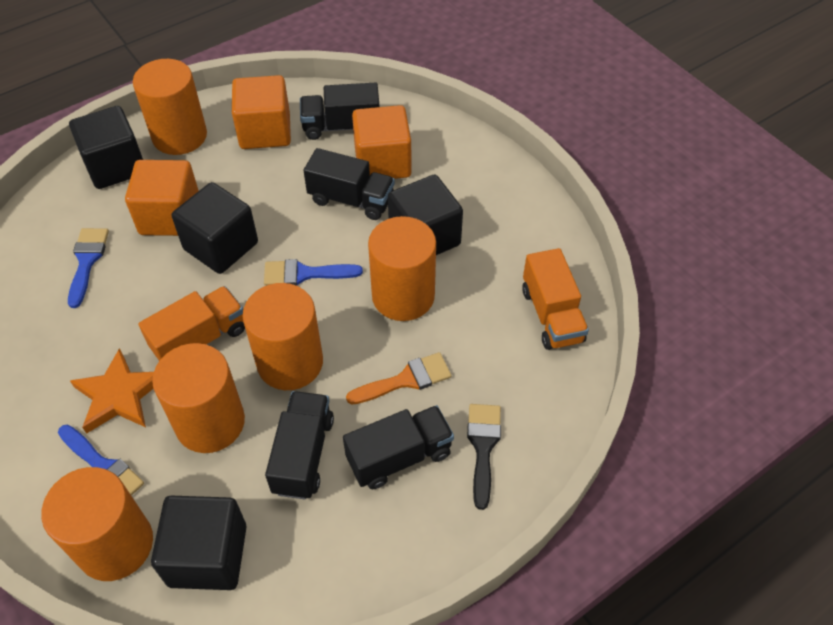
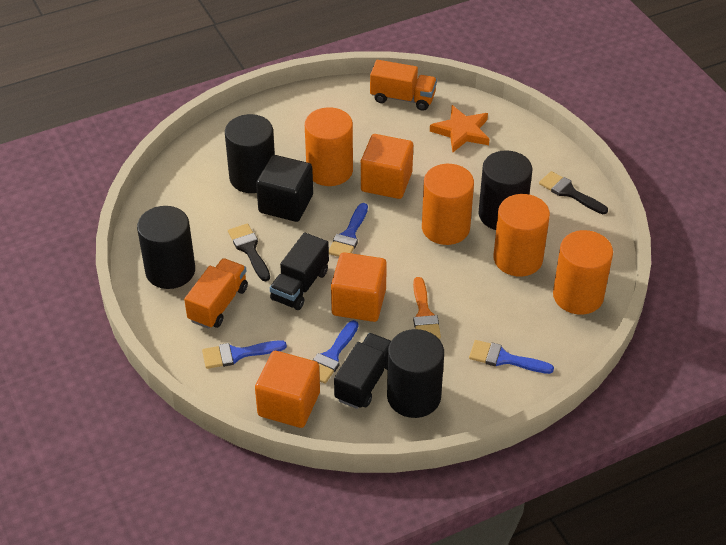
black brush: [467,404,501,510] = 1 -> [228,223,270,281] [539,171,608,214] = 2
black cube: [69,106,143,189] [151,496,246,590] [172,182,258,274] [388,175,463,255] = 4 -> [256,155,313,222] = 1
black cylinder: none = 0 -> [137,206,195,289] [225,114,275,193] [387,329,444,418] [478,150,533,230] = 4
black truck: [265,391,334,499] [300,83,379,140] [303,148,395,220] [343,405,454,489] = 4 -> [270,232,329,310] [334,333,391,409] = 2
blue brush: [58,424,144,496] [68,228,109,308] [264,259,363,286] = 3 -> [202,340,287,369] [313,320,359,384] [329,203,368,257] [469,340,554,374] = 4
orange cylinder: [41,467,153,581] [133,59,207,155] [152,343,245,453] [243,283,323,390] [368,216,436,321] = 5 -> [305,107,353,186] [422,164,474,245] [493,194,550,277] [553,230,613,315] = 4

